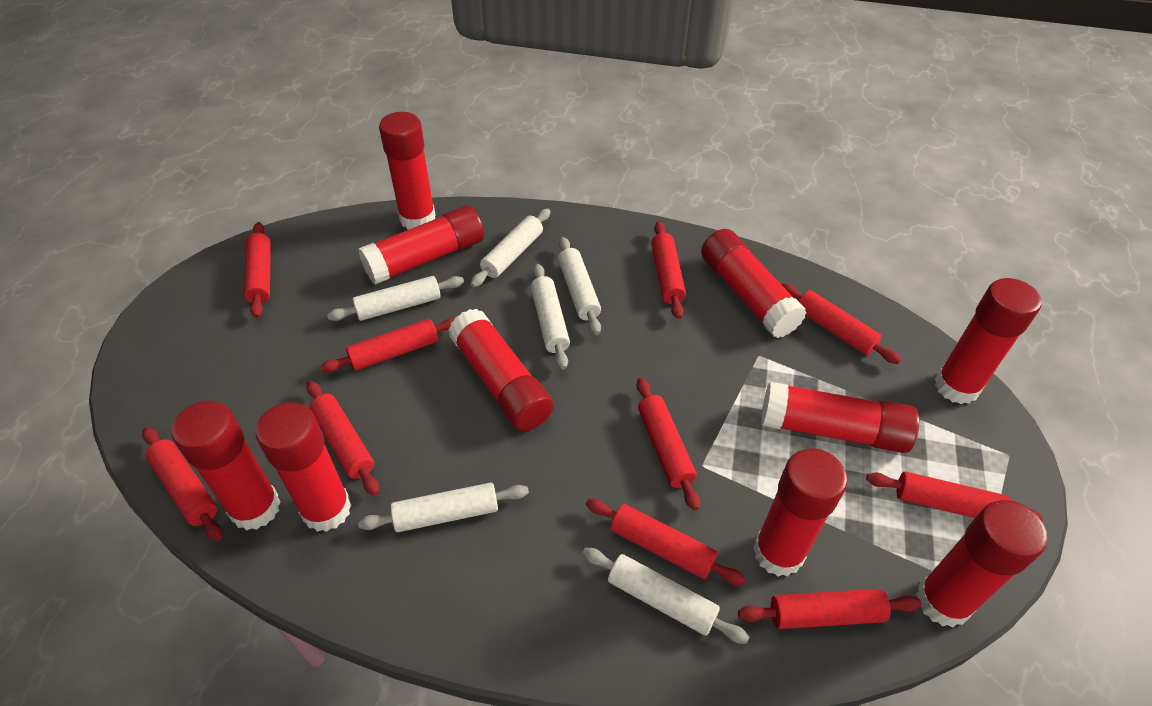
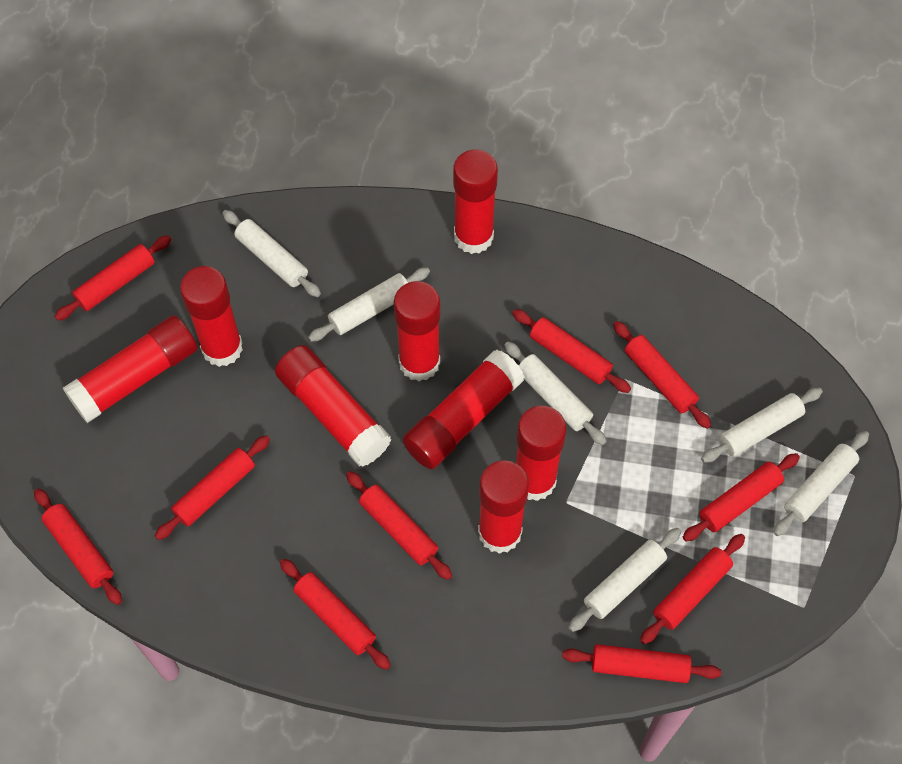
red glue stick: [171,401,280,530] [255,402,352,532] [358,206,484,285] [379,112,436,230] [448,309,554,431] [701,229,807,338] [753,448,847,576] [761,381,919,453] [916,500,1047,628] [935,278,1041,404] = 10 -> [63,315,198,423] [180,266,243,367] [275,345,392,467] [394,281,440,381] [403,350,524,469] [453,149,498,254] [478,460,529,554] [516,406,566,501] = 8

